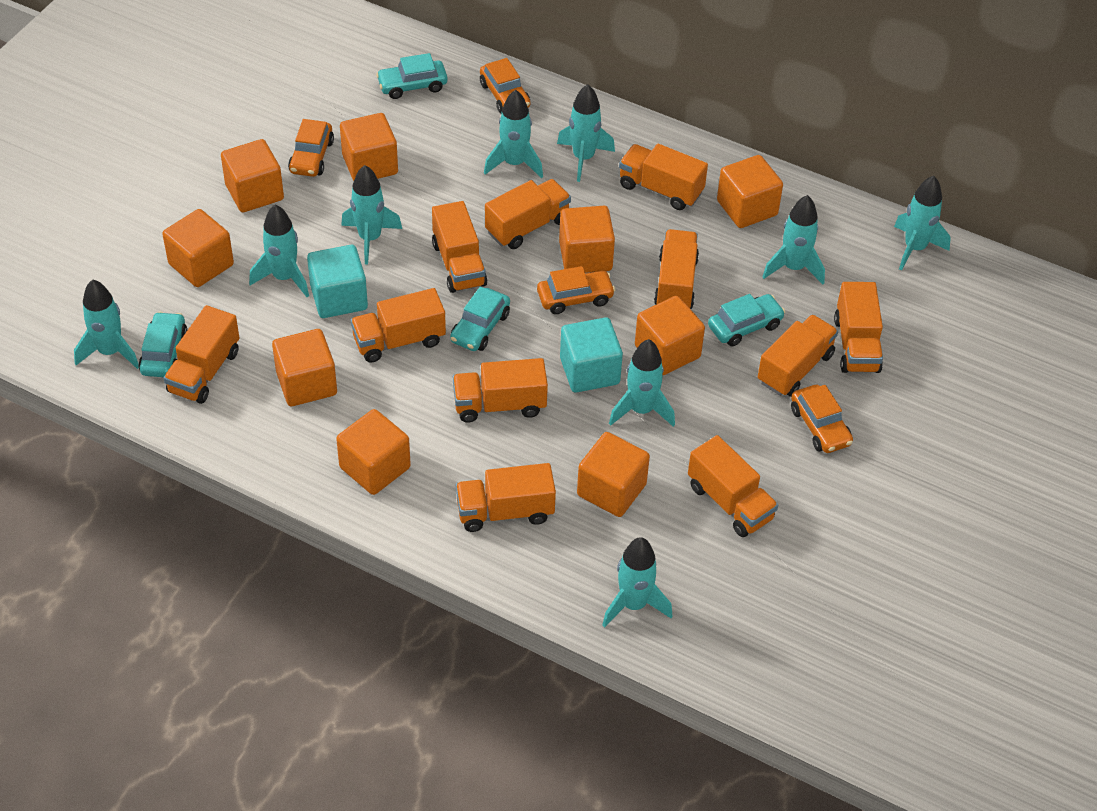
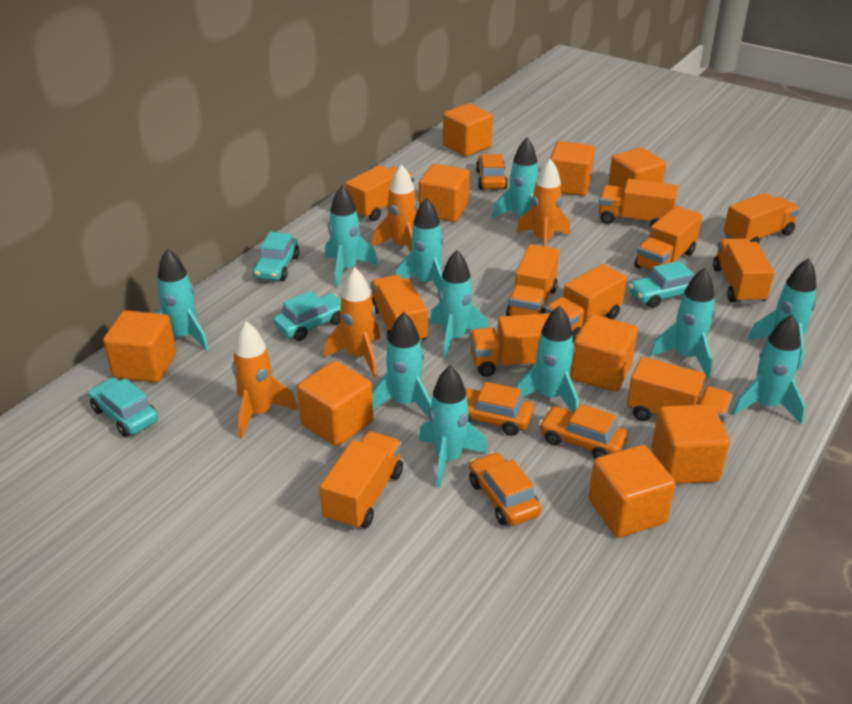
orange rocket: none = 0 -> [232,321,298,439] [324,267,380,377] [372,164,418,252] [516,158,570,247] = 4
turquoise cube: [307,245,368,318] [560,317,623,393] = 2 -> none = 0
turquoise rocket: [74,279,139,369] [249,204,309,297] [341,165,402,265] [484,90,543,178] [557,84,615,182] [602,537,672,628] [609,339,675,427] [762,195,825,284] [894,176,951,271] = 9 -> [157,248,209,351] [325,186,378,287] [372,312,432,418] [395,198,443,289] [419,366,488,488] [430,250,488,359] [492,138,539,218] [516,306,578,412] [650,268,715,378] [732,315,805,424] [747,258,817,369] = 11

